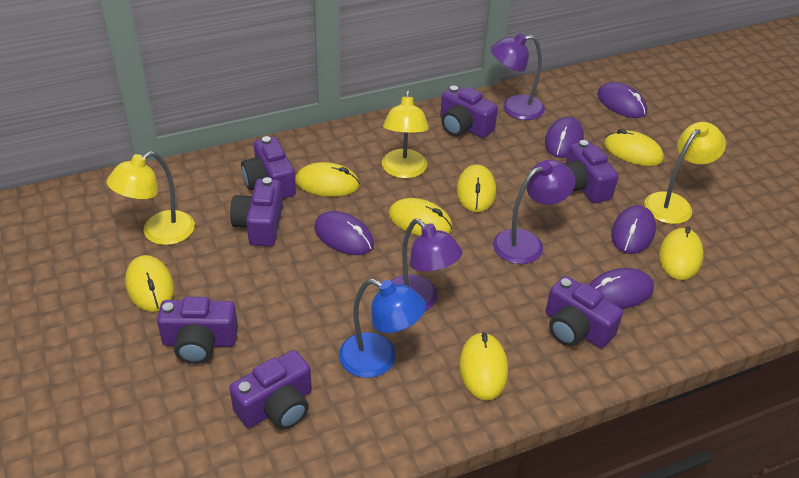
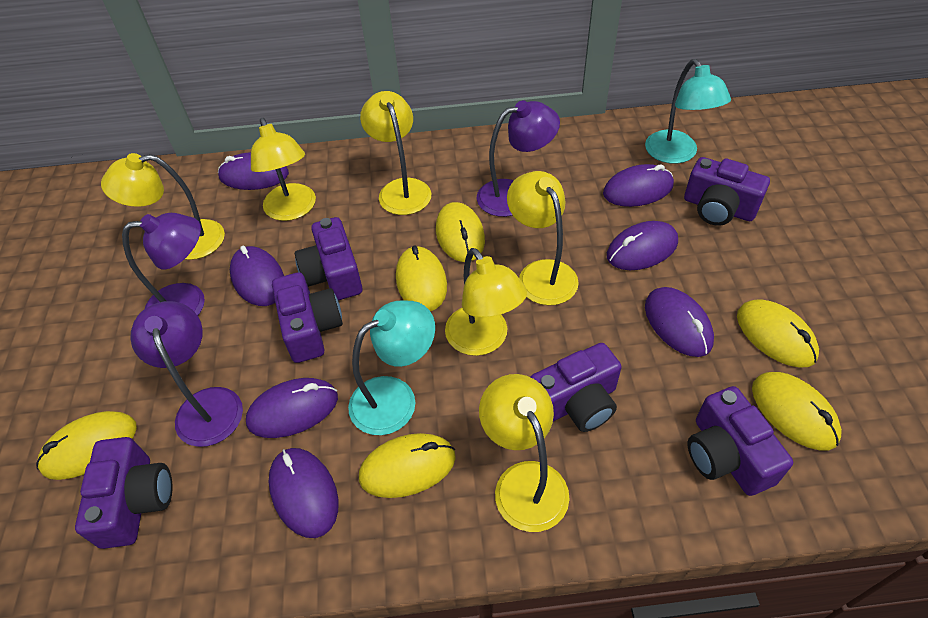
blue lamp: [339,279,426,378] = 1 -> none = 0
purple camera: [157,297,238,364] [229,350,312,430] [230,177,283,246] [241,136,296,199] [440,85,498,138] [546,276,623,348] [563,140,618,203] = 7 -> [75,437,173,549] [272,272,343,363] [295,217,362,300] [530,343,622,432] [684,157,770,226] [688,386,793,496] = 6
purple mouse: [314,211,374,255] [545,117,584,158] [589,268,654,309] [597,82,647,118] [611,205,656,254] = 5 -> [218,152,289,190] [230,246,284,306] [246,378,338,438] [269,448,339,538] [603,164,674,207] [607,221,678,270] [645,287,714,357] = 7
turquoise lamp: none = 0 -> [348,301,435,435] [645,59,731,164] = 2
yellow lamp: [106,151,195,245] [382,91,429,179] [644,122,726,224] = 3 -> [101,153,225,260] [251,118,316,221] [360,91,431,215] [445,248,527,356] [479,374,569,532] [507,171,579,305] = 6
yellow mouse: [125,255,174,312] [295,162,360,197] [388,198,453,236] [456,164,496,212] [459,332,508,400] [604,129,664,166] [659,226,704,280] = 7 -> [36,411,137,480] [359,433,456,498] [396,246,447,311] [436,202,485,262] [737,299,819,367] [752,372,842,451] = 6

